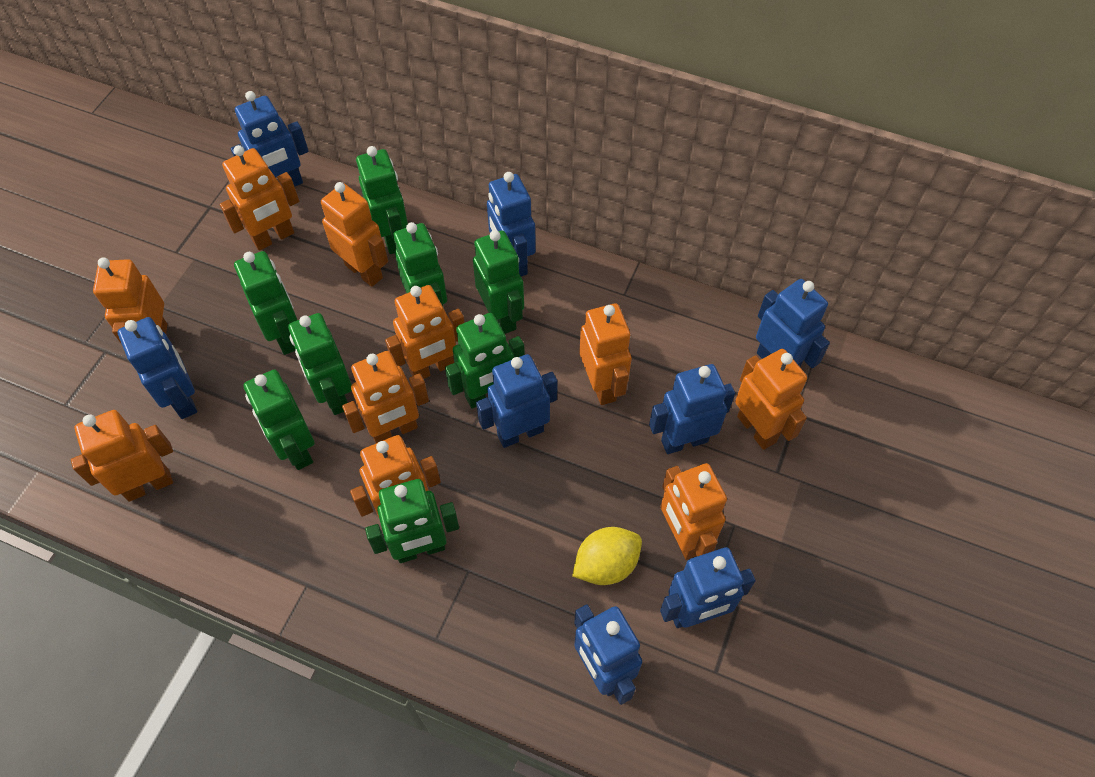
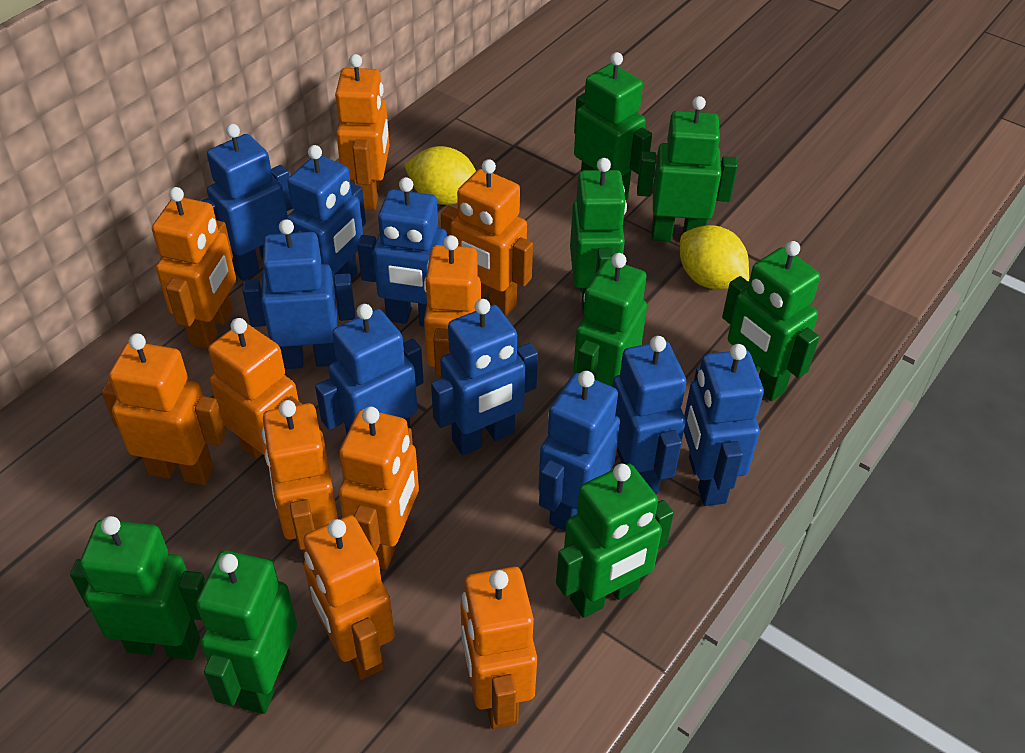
blue robot: [118,317,197,419] [231,91,309,187] [476,354,558,448] [487,172,536,277] [574,605,642,705] [649,364,735,454] [660,547,756,628] [756,279,830,368] = 8 -> [202,124,293,281] [243,219,355,369] [287,145,366,296] [315,304,424,435] [357,177,447,326] [431,299,538,455] [538,371,620,532] [612,336,686,494] [684,344,764,506] = 9
yellow lemon: [572,527,642,585] = 1 -> [404,146,476,205] [680,225,749,290] = 2

